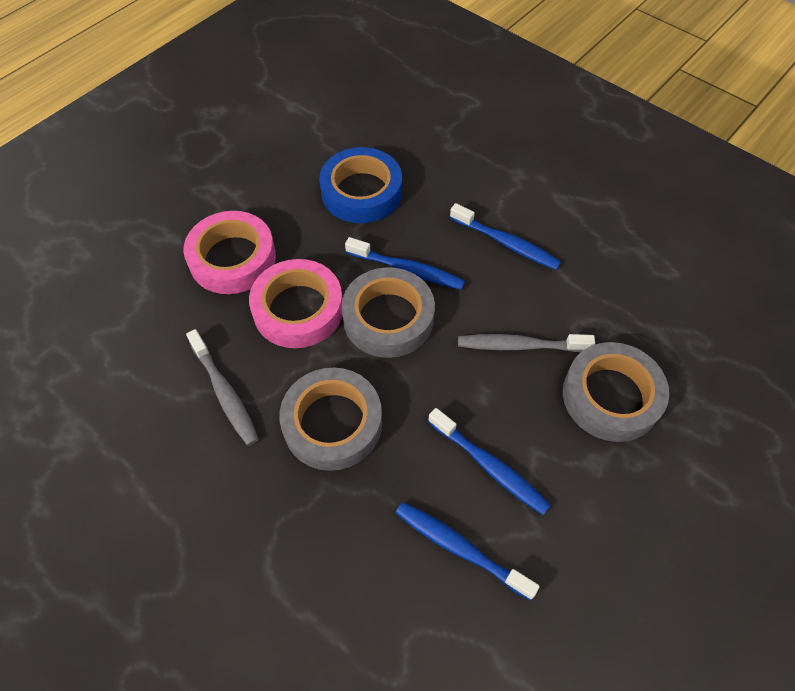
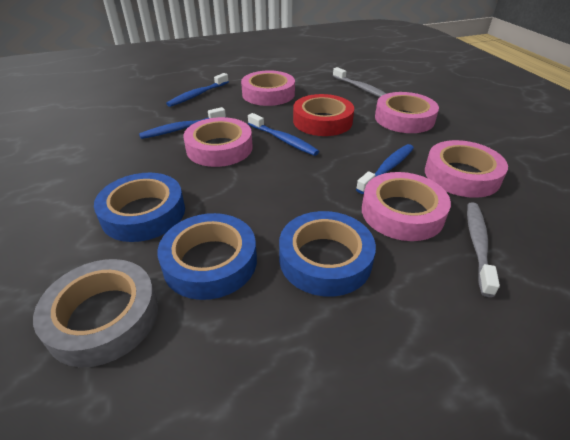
blue tape: [319,147,402,223] = 1 -> [94,173,185,242] [158,213,257,300] [279,211,376,297] = 3
grey tape: [279,368,382,471] [341,267,435,358] [563,342,669,442] = 3 -> [33,259,158,367] = 1
pink tape: [183,211,276,294] [249,259,343,348] = 2 -> [183,117,253,167] [241,70,295,106] [362,172,451,241] [375,92,439,133] [425,140,508,198] = 5
red tape: none = 0 -> [293,94,354,136] = 1

